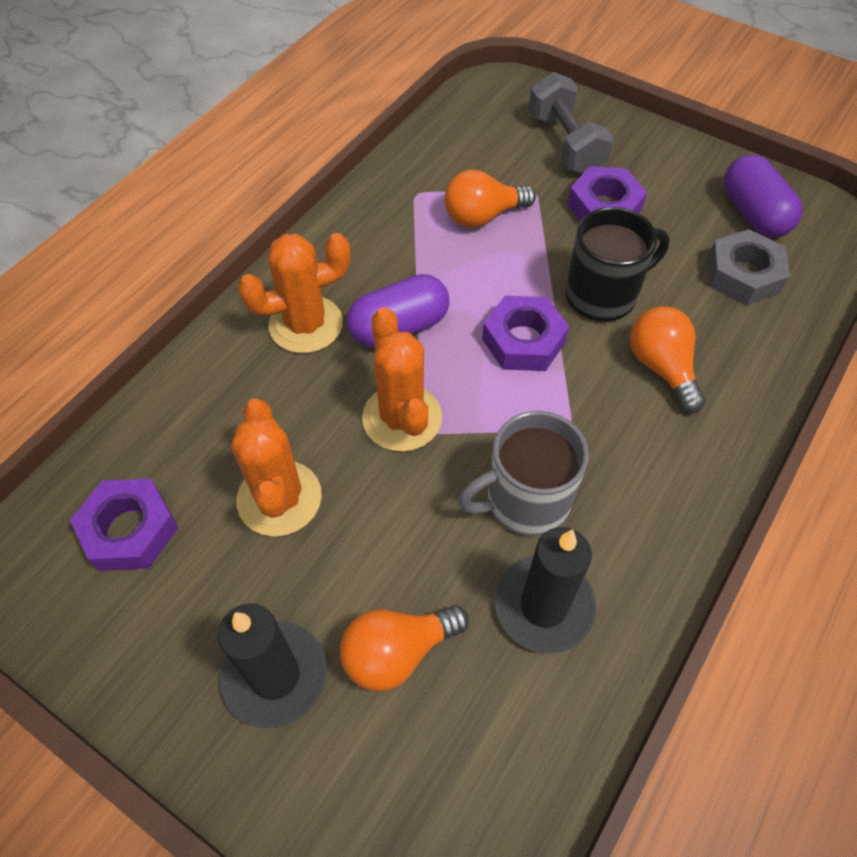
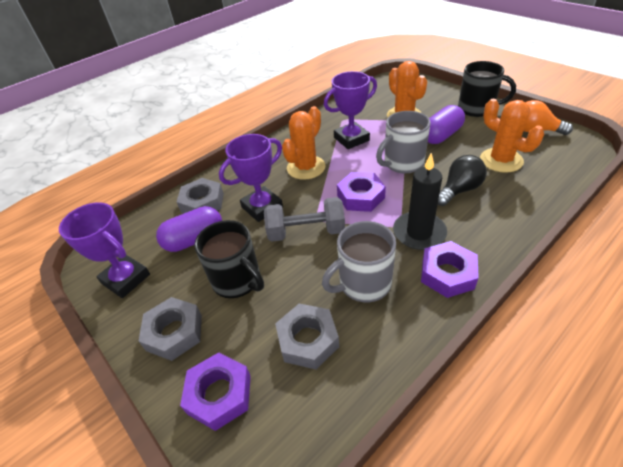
black candle: [218,603,327,728] [495,527,596,653] = 2 -> [393,153,447,250] = 1
black light bulb: none = 0 -> [438,155,487,206] = 1
black mug: [565,207,670,321] = 1 -> [194,220,264,298] [458,61,516,117] = 2
grey mug: [458,411,589,536] = 1 -> [322,221,396,302] [376,111,430,174] = 2
grey nut: [708,229,790,305] = 1 -> [139,297,202,361] [177,178,224,214] [275,304,339,369] = 3
orange light bulb: [340,605,469,691] [445,170,536,227] [630,306,706,413] = 3 -> [524,100,573,135] = 1
purple trophy: none = 0 -> [59,202,150,298] [219,134,283,222] [324,71,377,149] = 3

